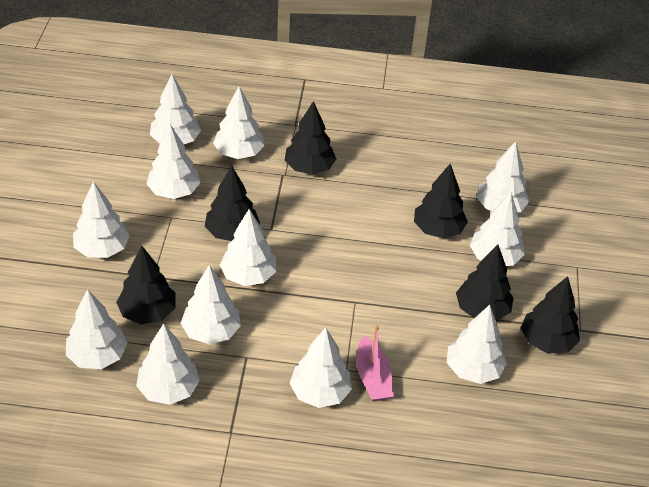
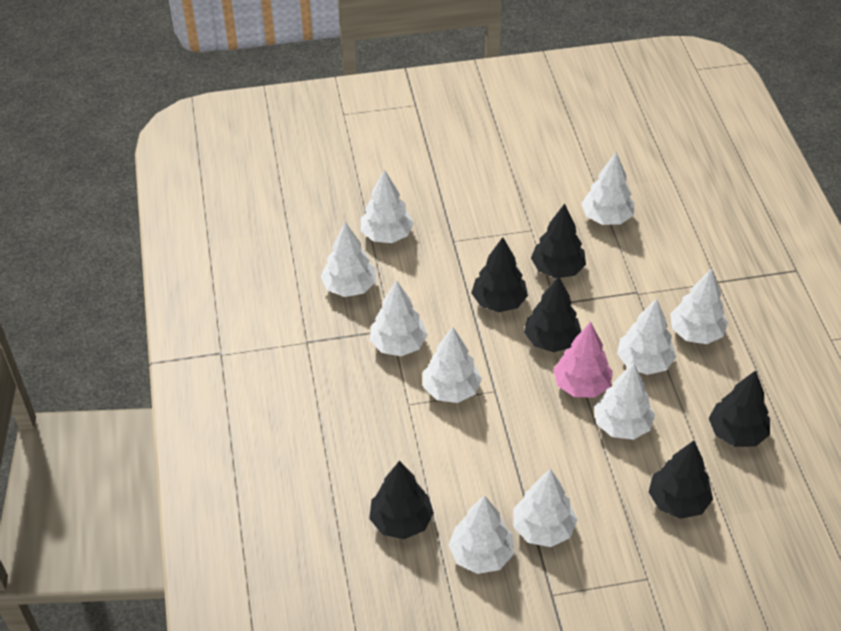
pink boat: [356,325,394,402] = 1 -> none = 0
pink tree: none = 0 -> [553,322,613,398] = 1
white tree: [66,289,127,369] [73,181,130,258] [136,323,200,405] [146,124,201,199] [150,74,201,144] [181,265,241,344] [213,86,265,159] [220,209,277,286] [289,328,352,408] [447,305,507,384] [470,192,525,266] [477,141,530,213] = 12 -> [321,222,376,297] [361,169,414,243] [370,280,428,356] [423,327,482,403] [448,495,514,574] [513,468,578,547] [581,152,635,225] [594,363,655,440] [617,298,676,375] [670,268,728,344] = 10

